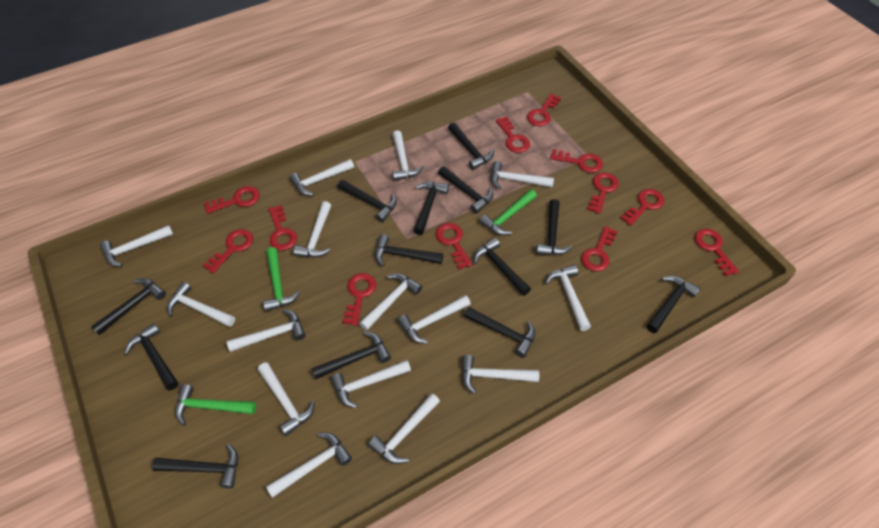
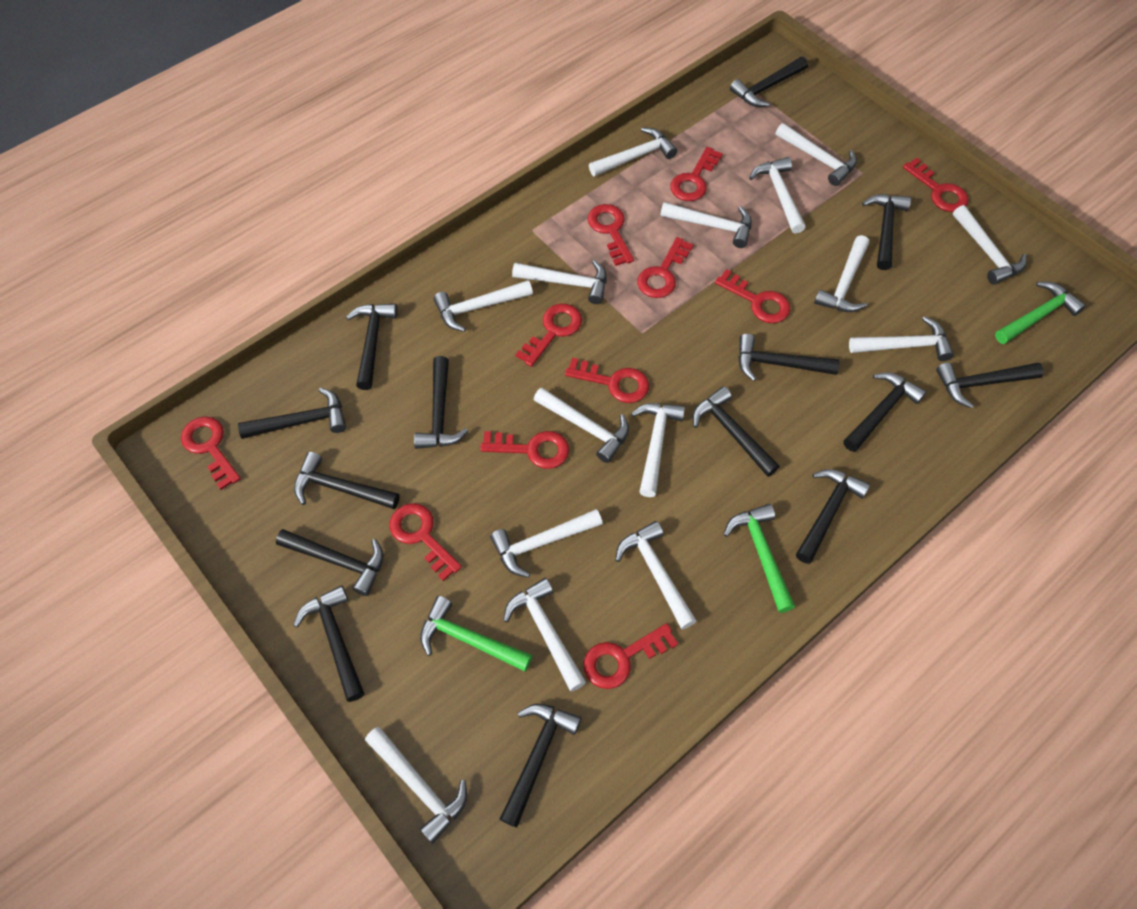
black hammer: [91,278,166,335] [124,323,178,391] [152,444,238,489] [312,331,391,379] [338,180,397,222] [375,234,443,266] [413,182,449,235] [438,166,493,214] [448,123,494,170] [464,307,535,358] [474,238,531,296] [536,199,572,255] [647,276,701,333] = 13 -> [238,388,346,439] [276,529,384,596] [293,585,365,702] [294,452,400,509] [346,303,398,390] [414,356,468,449] [500,704,581,827] [693,386,780,477] [730,57,808,107] [738,334,840,381] [796,469,870,564] [843,372,927,452] [862,194,911,270] [936,363,1043,408] = 14
red key: [202,229,253,273] [204,186,260,214] [269,205,297,250] [342,273,376,326] [436,223,472,269] [496,116,530,153] [527,93,561,126] [550,149,603,173] [581,226,618,272] [587,172,619,214] [620,189,664,226] [695,229,739,276] = 12 -> [181,416,241,490] [390,503,462,581] [480,431,569,469] [515,304,582,367] [565,358,649,403] [584,623,678,689] [588,204,634,266] [637,237,694,298] [670,147,723,201] [715,269,790,323] [903,158,969,212] = 11

